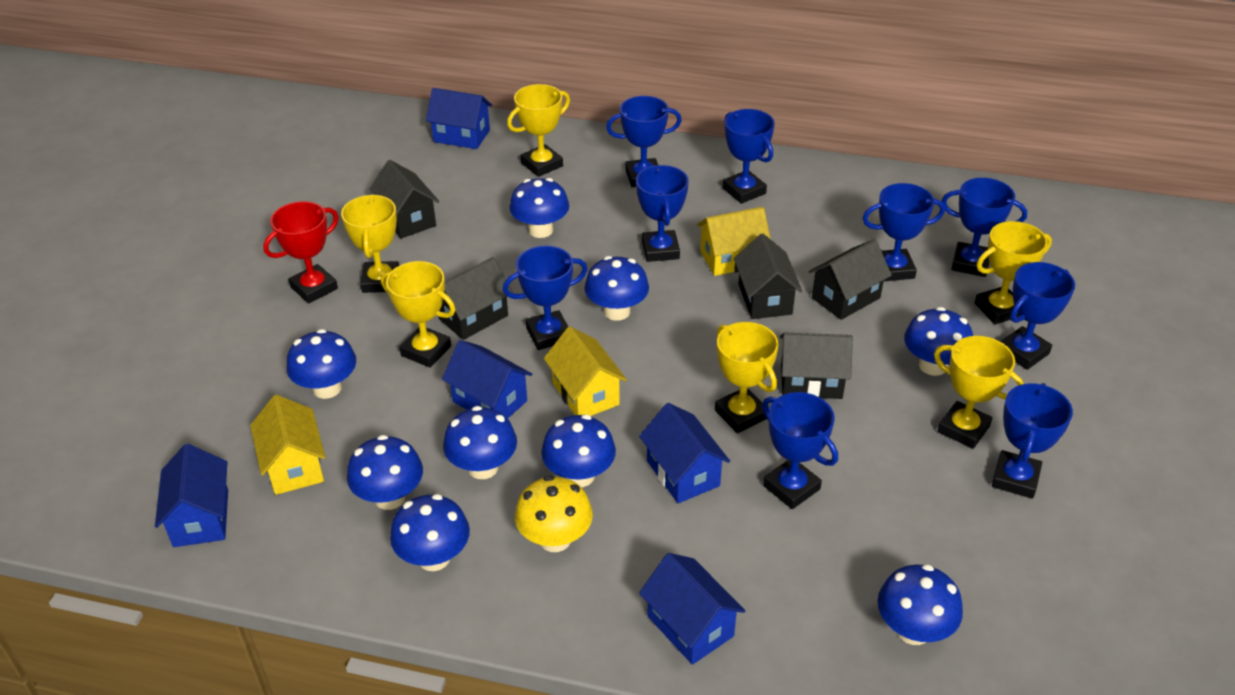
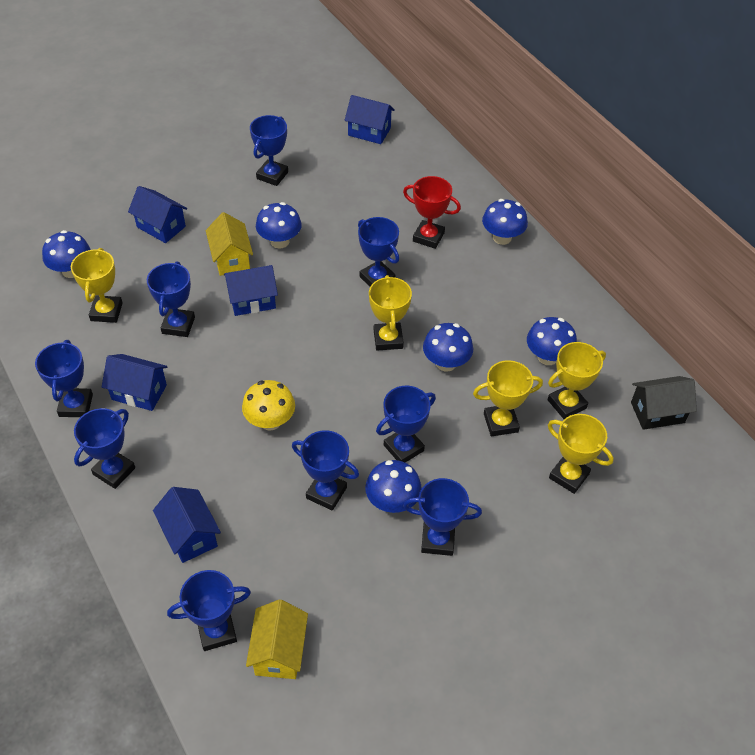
black house: [369,160,440,239] [438,257,513,340] [734,234,802,319] [780,333,853,399] [808,239,892,320] = 5 -> [631,376,697,430] = 1
blue mushroom: [287,329,356,399] [347,435,423,510] [390,494,470,571] [443,406,517,479] [509,178,569,238] [541,414,616,487] [584,256,649,321] [878,564,963,645] [904,307,973,376] = 9 -> [42,230,90,278] [256,202,302,249] [365,460,422,513] [423,323,473,372] [482,199,528,245] [527,317,577,365] = 6
yellow house: [250,395,326,495] [544,326,627,416] [697,207,771,276] = 3 -> [206,212,253,276] [246,599,308,679] = 2
yellow trophy: [341,195,399,293] [381,261,456,368] [507,84,570,177] [715,322,779,433] [934,336,1024,449] [975,221,1052,324] = 6 -> [71,248,123,323] [369,275,412,351] [473,360,543,436] [548,342,606,419] [548,414,614,494] = 5

